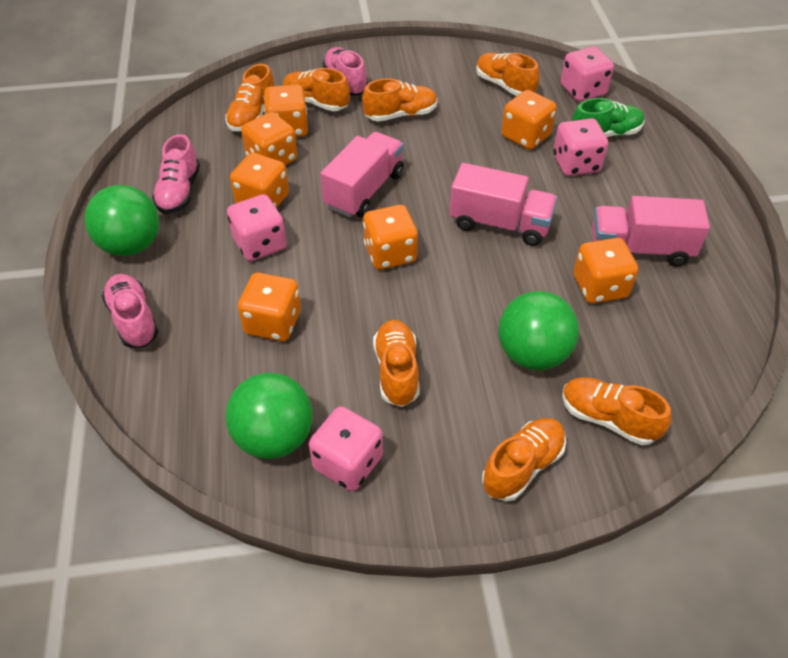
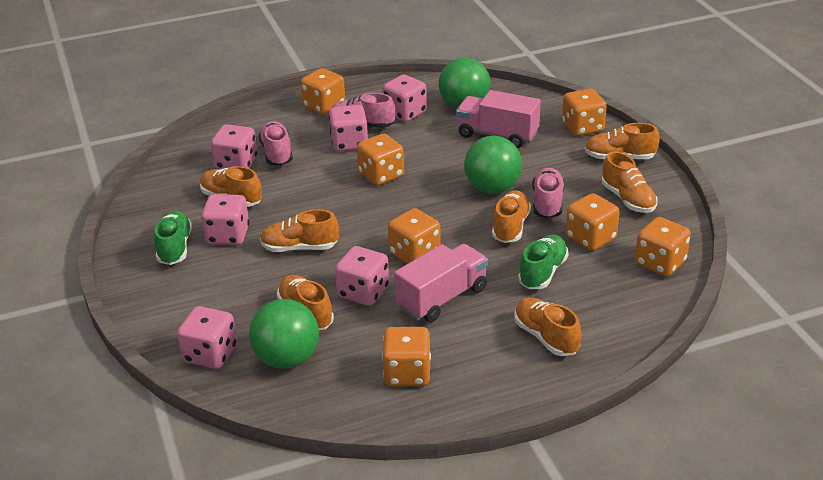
green shoe: [572,98,644,137] = 1 -> [154,210,192,265] [518,235,569,289] = 2
pink dice: [227,194,287,261] [309,406,383,491] [553,118,608,176] [561,47,614,101] = 4 -> [177,306,237,369] [201,194,249,245] [211,124,257,169] [329,105,368,151] [335,246,389,306] [382,74,427,122] = 6
pink truck: [320,132,404,217] [450,163,557,246] [592,196,710,266] = 3 -> [394,244,488,322] [456,90,541,148] = 2

